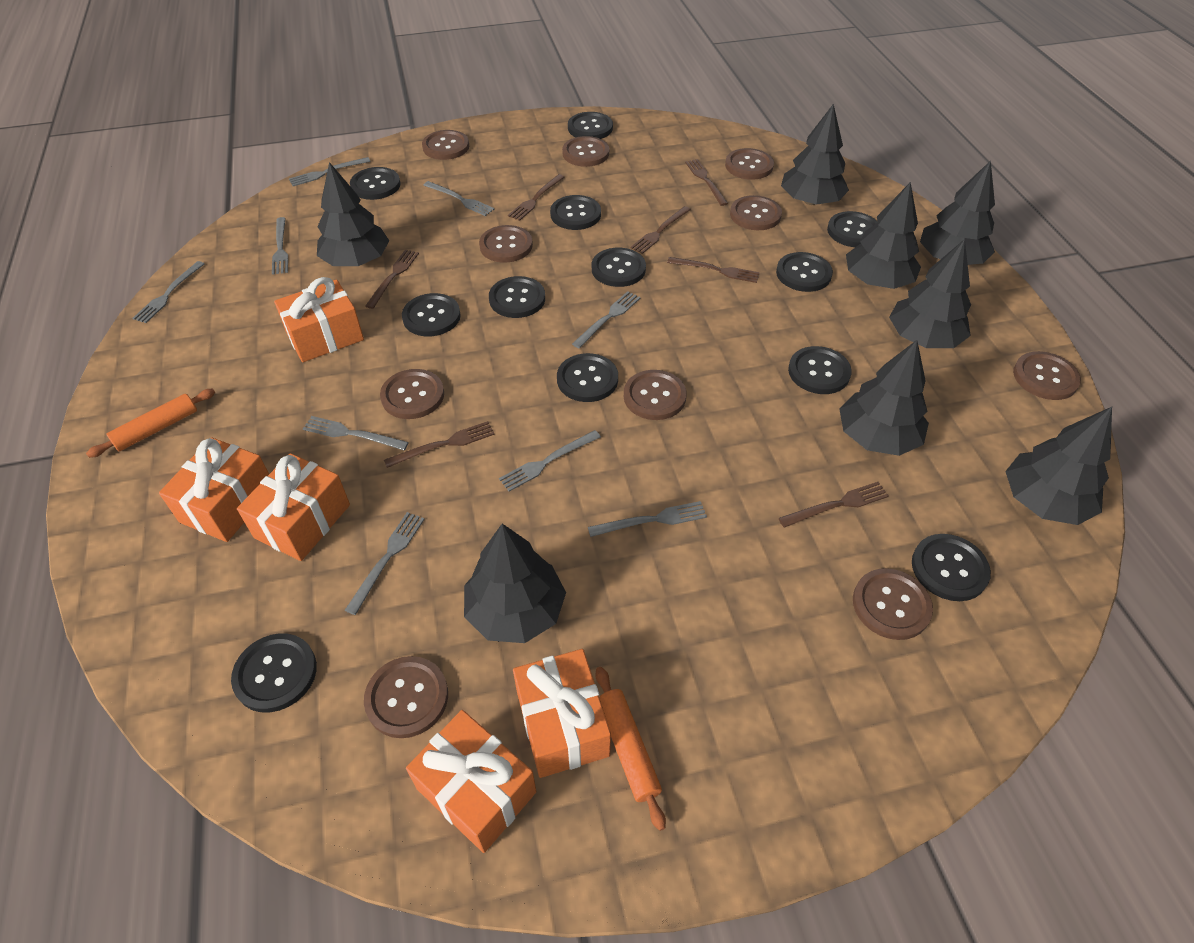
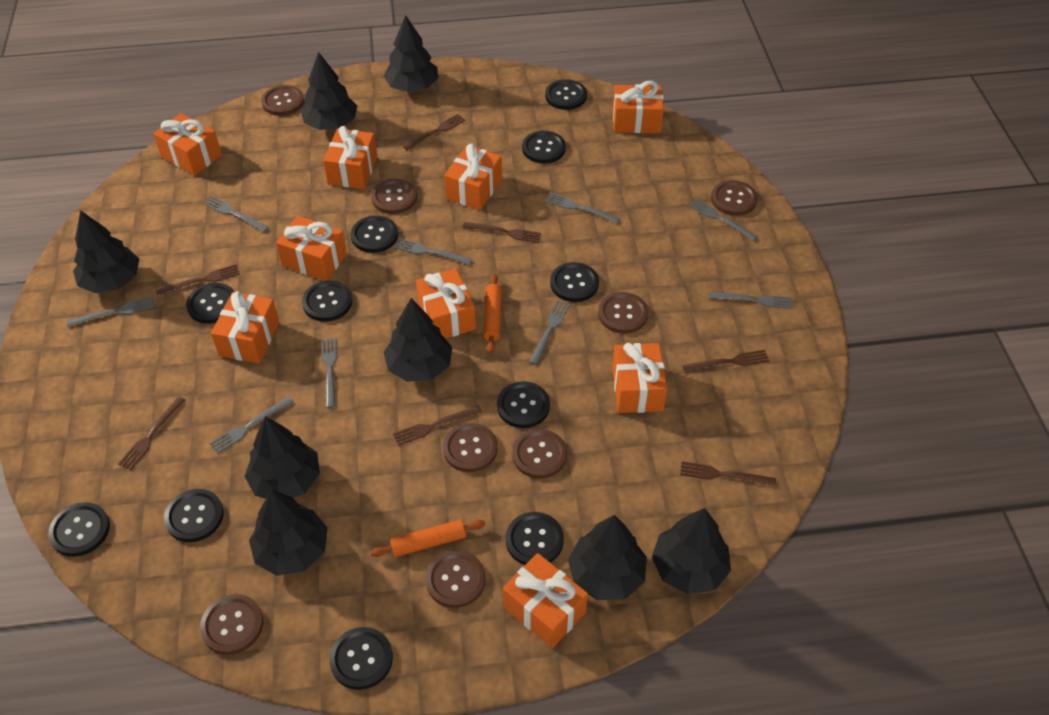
black button: [231,633,317,713] [350,167,401,200] [402,293,461,336] [489,276,545,318] [550,195,601,230] [557,353,618,402] [568,112,613,139] [592,248,646,287] [776,252,833,292] [788,346,852,394] [827,211,878,247] [912,534,991,601] = 12 -> [48,502,110,557] [164,489,224,542] [186,283,235,324] [302,281,352,322] [329,627,393,690] [351,215,398,253] [497,381,550,428] [506,512,564,565] [522,131,566,164] [545,79,587,110] [550,262,599,302] = 11
brown button: [364,656,448,738] [380,369,444,419] [422,130,469,160] [479,225,533,263] [562,136,609,167] [624,370,687,420] [725,148,774,180] [730,195,782,230] [853,568,933,640] [1013,351,1081,400] = 10 -> [200,594,263,655] [261,85,304,116] [371,179,417,214] [426,551,486,608] [443,423,498,472] [512,429,567,479] [598,292,648,334] [711,180,758,216] = 8
orange gift: [159,437,269,542] [237,453,350,561] [274,277,364,362] [406,710,536,853] [513,649,611,778] = 5 -> [153,113,222,176] [211,291,279,364] [276,216,347,281] [323,126,377,189] [416,269,476,339] [444,144,502,210] [503,553,588,648] [612,343,667,413] [613,81,664,133] = 9

